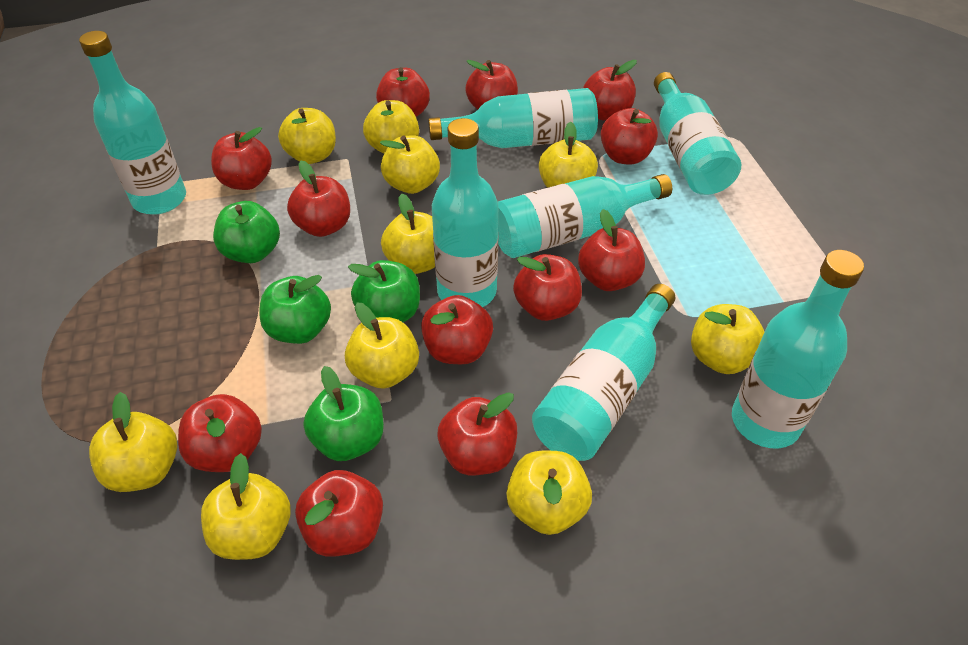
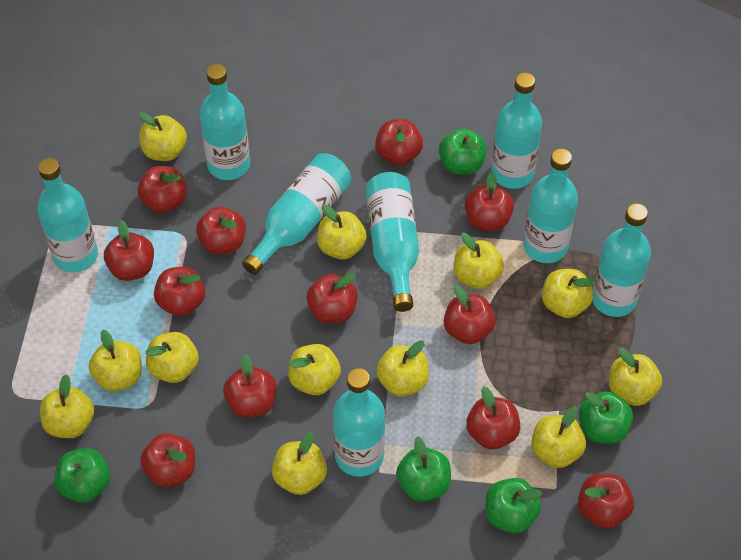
green apple: [213,201,280,263] [259,275,331,344] [303,366,384,461] [348,260,420,322] = 4 -> [54,448,110,503] [396,436,451,502] [439,129,487,175] [485,478,543,533] [579,391,633,444] = 5
turquoise bottle: [79,31,186,215] [428,88,598,148] [432,118,498,307] [498,174,672,258] [532,284,675,461] [654,72,741,195] [732,250,864,448] = 7 -> [37,158,98,273] [199,64,250,180] [242,153,351,275] [333,368,385,477] [366,172,419,312] [491,72,542,189] [523,149,578,263] [593,203,651,317] = 8
yellow apple: [89,392,177,492] [201,453,291,560] [278,108,336,164] [345,303,419,389] [363,100,419,154] [380,135,440,194] [381,194,435,274] [506,451,592,535] [539,122,598,188] [691,304,764,374] = 10 -> [40,374,94,438] [89,330,142,392] [139,112,187,161] [145,332,199,383] [272,432,327,495] [288,344,341,395] [317,204,367,260] [376,340,429,397] [454,233,504,289] [531,406,586,468] [542,269,596,318] [609,348,662,406] = 12

